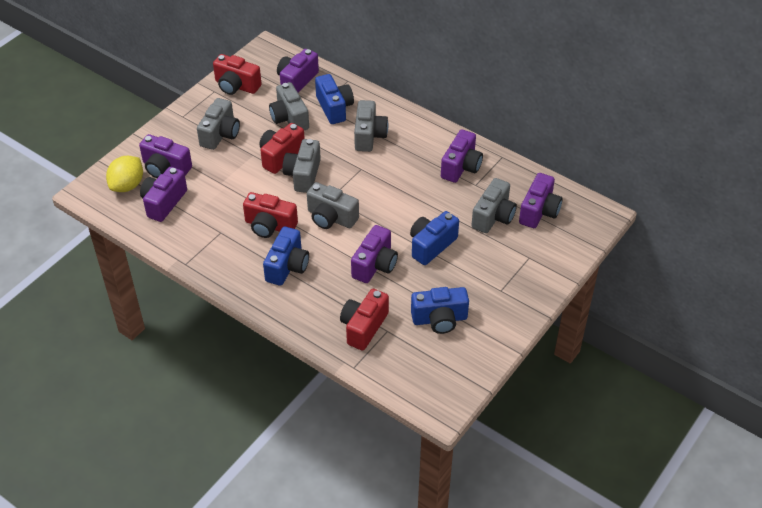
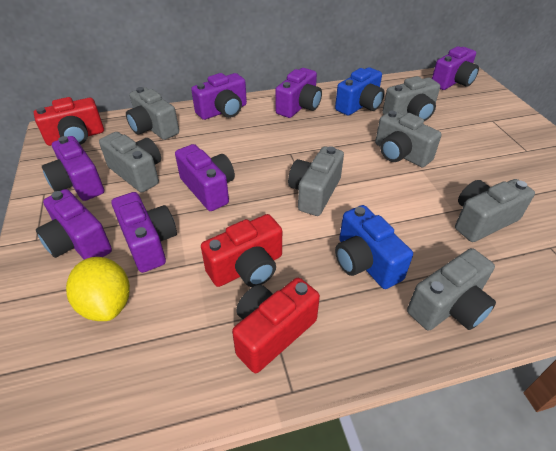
blue camera: [263,227,309,286] [315,74,354,124] [410,211,459,265] [411,287,469,334] = 4 -> [335,67,385,116] [335,205,413,289] = 2
grey camera: [197,98,240,150] [269,82,309,130] [282,139,321,193] [307,182,359,229] [354,100,388,152] [471,178,517,233] = 6 -> [99,132,161,193] [126,87,179,140] [288,146,344,216] [375,110,442,167] [382,76,440,121] [407,248,496,330] [455,179,535,242] = 7
purple camera: [139,134,192,178] [140,167,187,222] [277,49,319,93] [351,225,398,283] [441,130,483,183] [519,173,563,228] = 6 -> [36,189,112,260] [42,136,104,201] [112,192,177,273] [175,144,235,211] [191,73,247,120] [275,68,322,118] [432,46,479,90] = 7
red camera: [213,54,262,95] [243,192,298,238] [259,123,305,174] [340,289,389,351] = 4 -> [34,97,104,146] [201,214,282,287] [232,278,320,373] = 3

